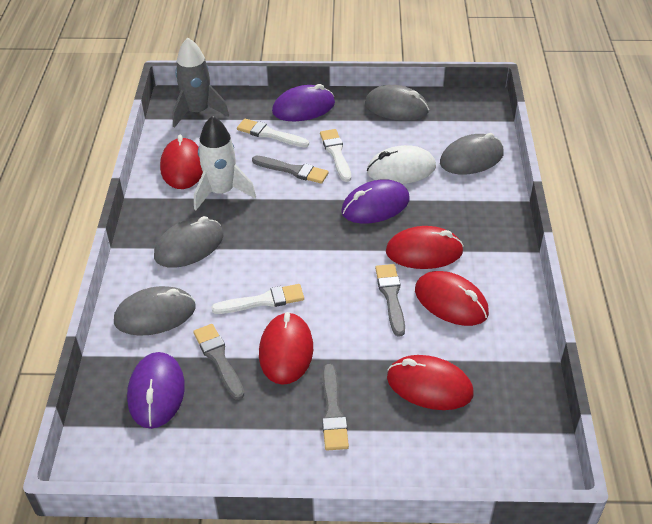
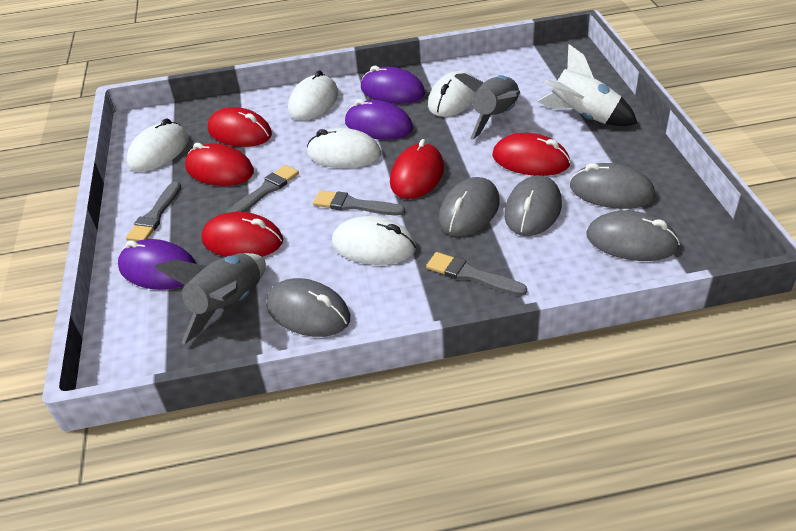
grey mouse: [114,286,196,336] [154,216,224,268] [365,85,429,121] [440,133,504,174] = 4 -> [266,278,350,337] [439,177,500,236] [504,175,562,236] [570,163,655,209] [587,211,680,261] = 5
grey rocket: [172,38,229,128] = 1 -> [154,253,266,345] [454,73,520,140] = 2
white brush: [211,284,304,314] [237,119,309,147] [320,129,351,182] = 3 -> none = 0
white mouse: [367,145,436,184] = 1 -> [126,119,189,172] [288,70,338,120] [307,128,381,168] [332,216,416,265] [428,71,475,117] = 5

